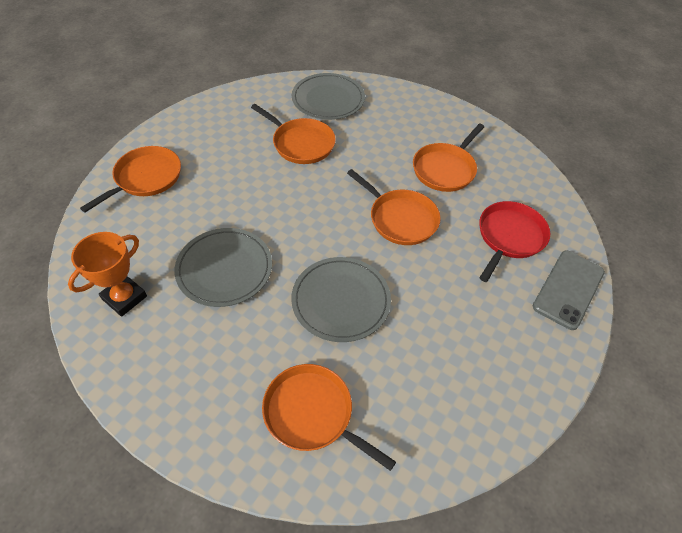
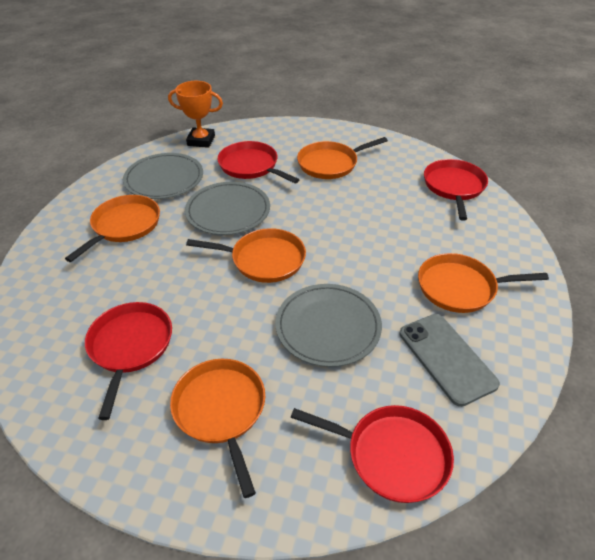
red pan: [479,201,550,282] = 1 -> [85,302,172,420] [217,141,299,183] [291,405,454,503] [424,159,488,221] = 4

